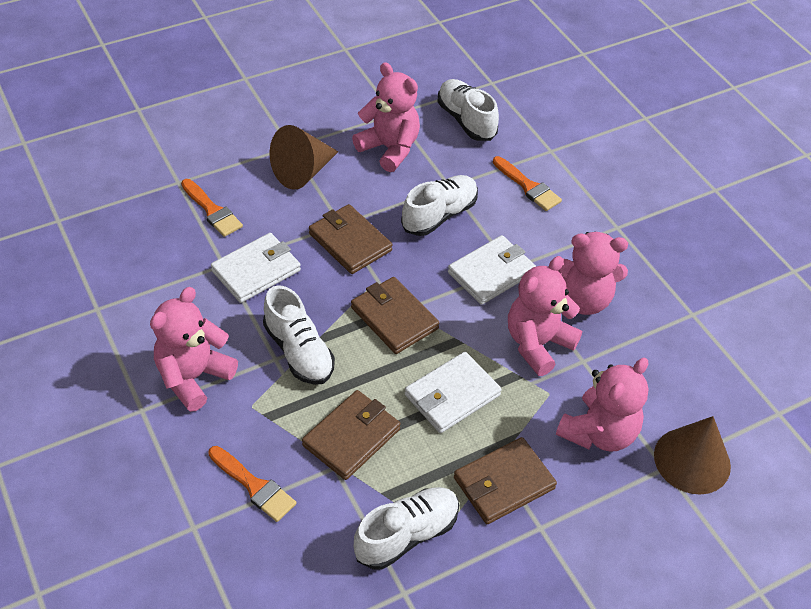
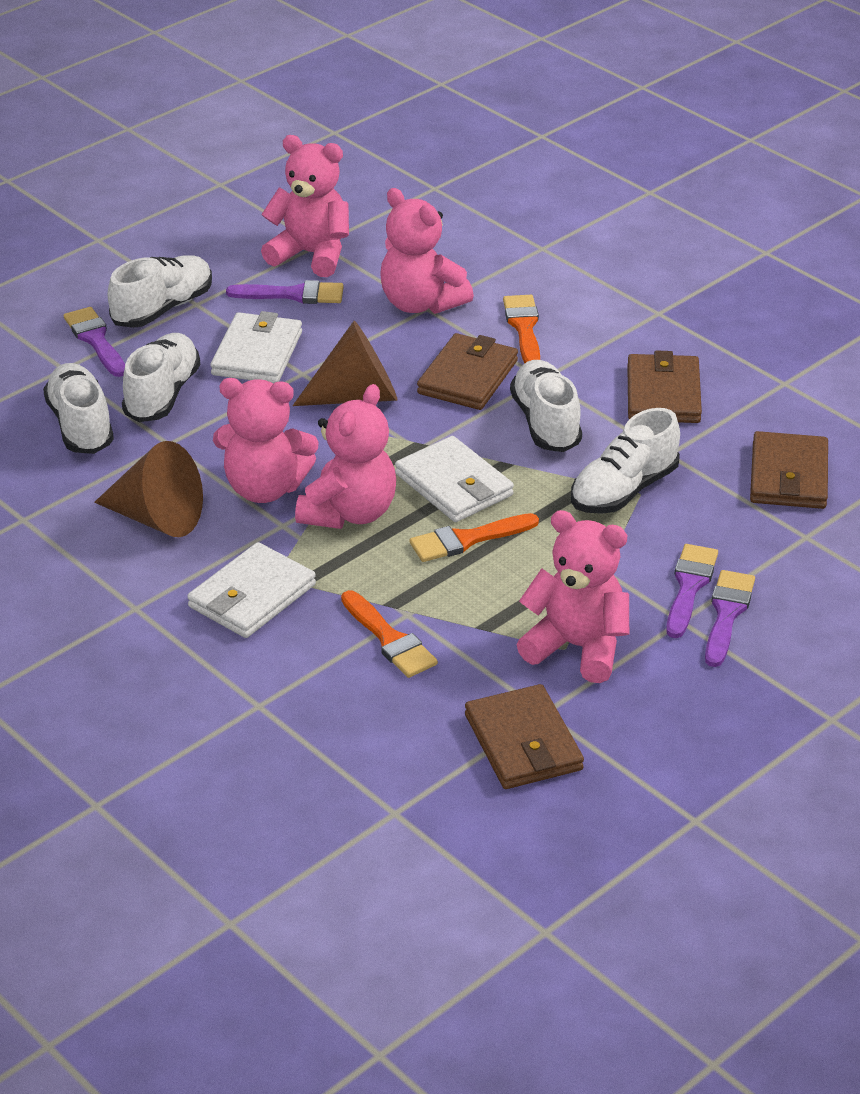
purple brush: none = 0 -> [64,307,125,377] [226,280,344,304] [666,544,718,638] [705,570,755,667] = 4
white shoe: [263,285,335,385] [354,487,459,570] [401,175,478,236] [437,79,499,141] = 4 -> [43,363,114,454] [108,255,212,328] [122,333,200,422] [510,360,582,452] [571,408,680,514] = 5

